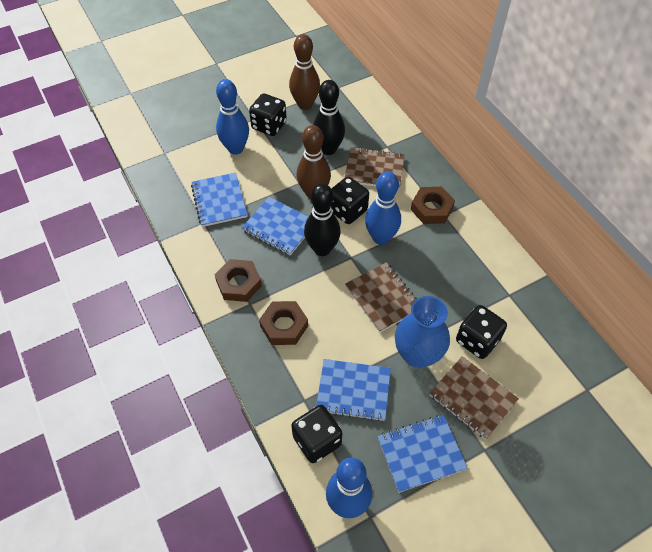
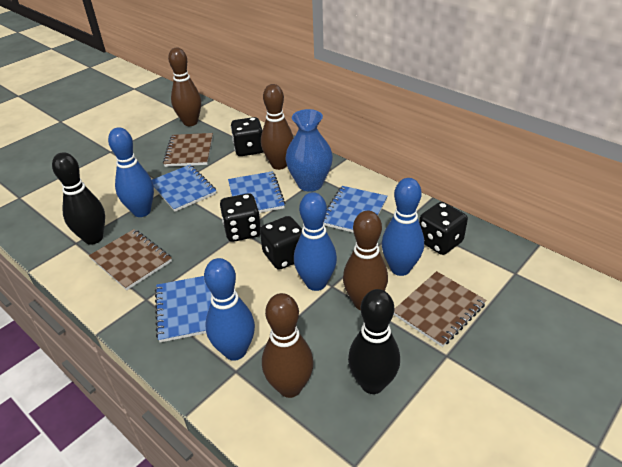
blue bowling pin: [216,79,249,155] [326,458,372,518] [365,171,401,245] = 3 -> [108,127,154,217] [204,258,255,361] [294,192,337,291] [382,178,424,276] = 4
brown bowling pin: [289,34,320,110] [297,125,331,199] = 2 -> [168,48,201,126] [261,84,293,170] [262,293,314,398] [343,211,388,310] = 4
brown nut: [215,259,262,302] [259,301,308,345] [411,187,455,224] = 3 -> none = 0

